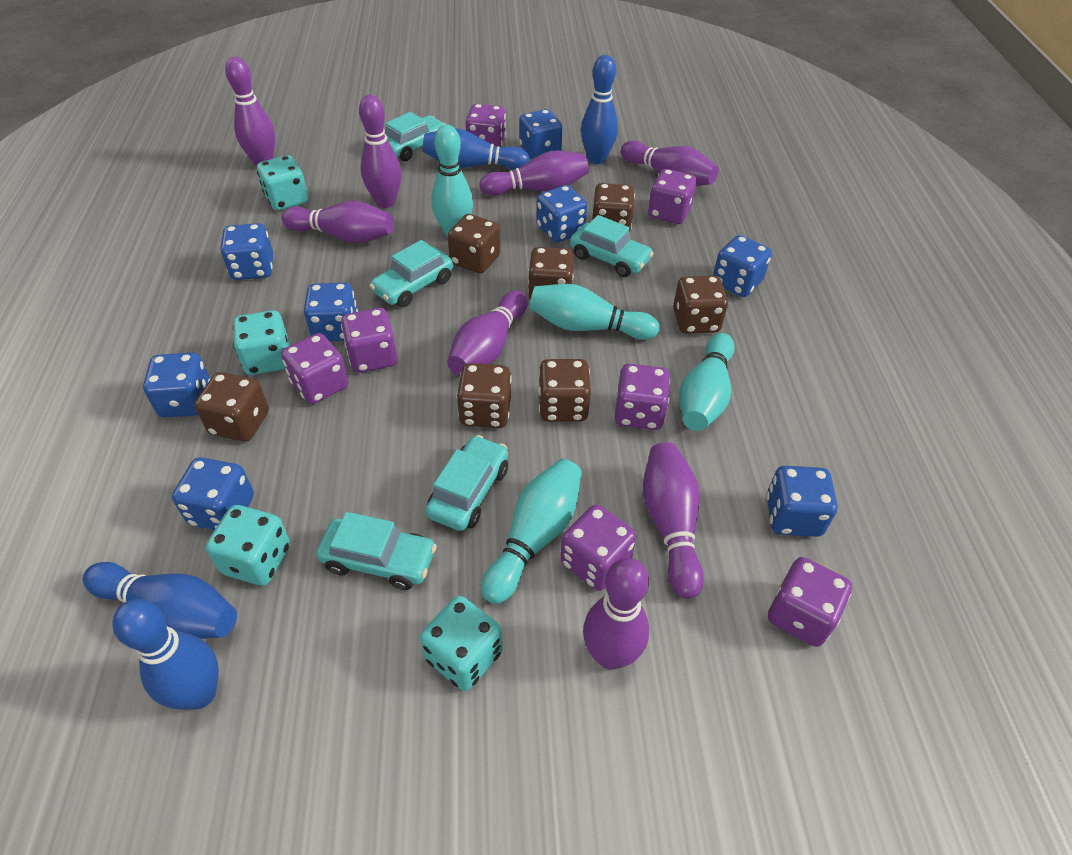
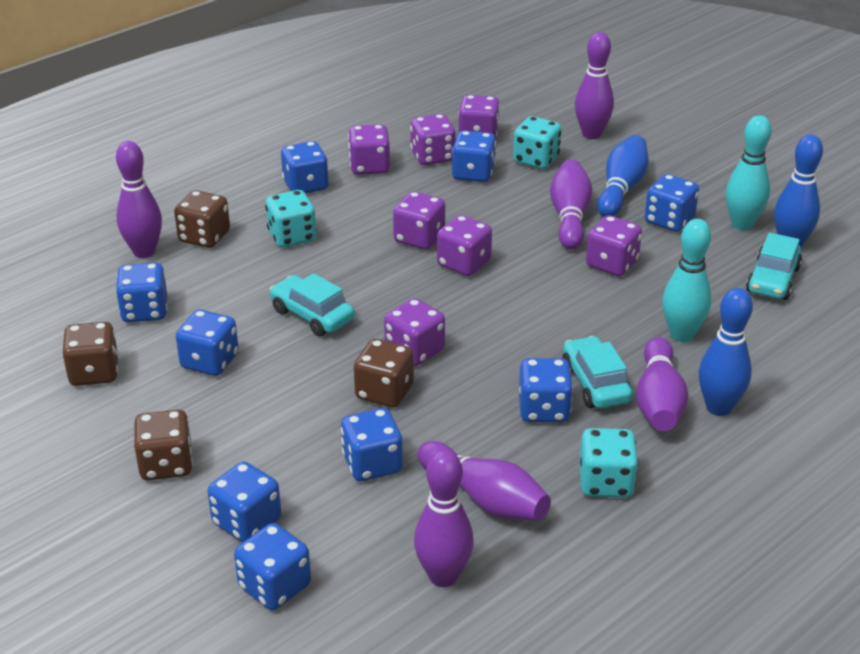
blue bowling pin: [83,562,237,639] [112,599,219,710] [423,129,530,170] [581,55,618,164] = 4 -> [597,135,649,217] [699,288,753,416] [774,135,823,248] = 3
blue dice: [143,353,210,418] [172,457,254,530] [220,223,273,280] [304,282,358,341] [519,109,563,159] [536,185,587,243] [713,235,772,297] [766,466,838,537] = 8 -> [116,263,167,322] [176,310,239,376] [207,461,281,542] [234,523,311,610] [281,141,329,194] [341,408,403,481] [452,131,496,182] [519,358,573,422] [645,174,699,232] = 9
brown dice: [195,372,269,442] [448,214,500,274] [456,363,512,428] [528,247,574,300] [538,359,591,422] [592,183,635,232] [673,276,728,334] = 7 -> [62,322,119,386] [134,410,193,480] [174,190,230,248] [354,339,414,407] = 4
purple bowling pin: [225,57,275,167] [282,201,394,243] [359,95,401,208] [447,291,528,376] [479,151,589,196] [583,558,649,670] [621,141,718,186] [643,442,704,599] = 8 -> [116,141,162,258] [414,449,474,587] [418,441,551,521] [550,159,592,250] [575,32,614,139] [636,337,688,431] = 6
turquoise bowling pin: [431,125,473,238] [481,459,582,604] [529,284,659,340] [679,333,735,431] = 4 -> [662,219,712,342] [726,115,771,230] = 2
turquoise car: [317,512,437,590] [370,240,453,307] [385,112,446,161] [426,435,508,531] [570,215,654,277] = 5 -> [269,273,355,336] [562,336,633,409] [746,233,802,300] = 3
turquoise dice: [206,505,290,586] [233,310,289,375] [257,155,308,211] [420,596,503,691] = 4 -> [265,190,317,248] [513,116,561,169] [579,428,639,497] = 3

